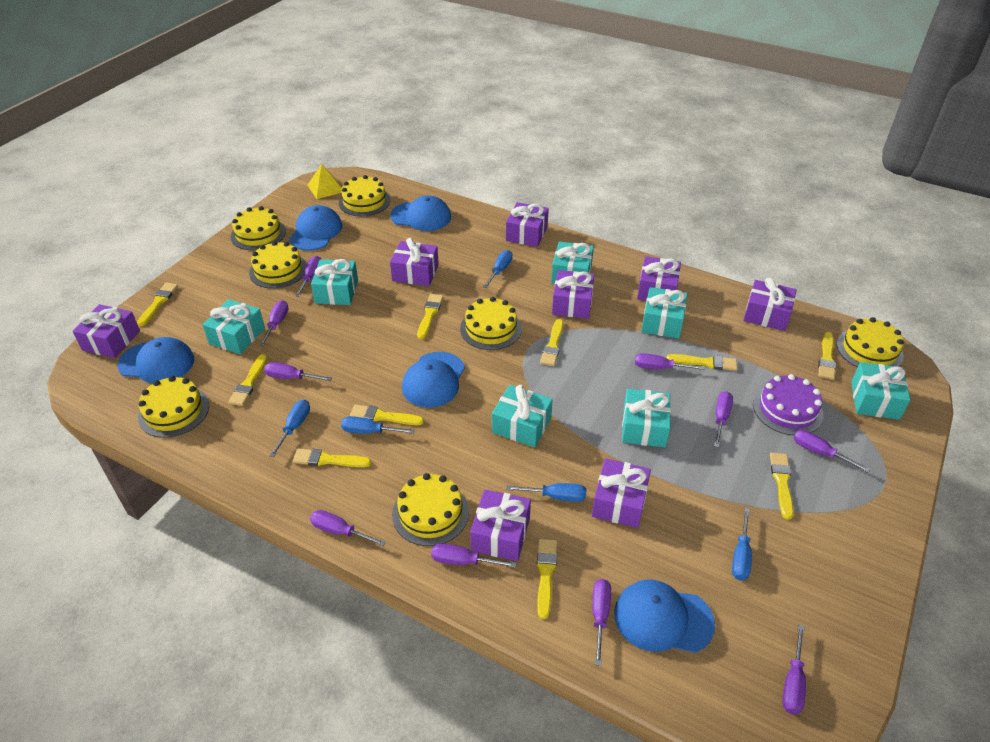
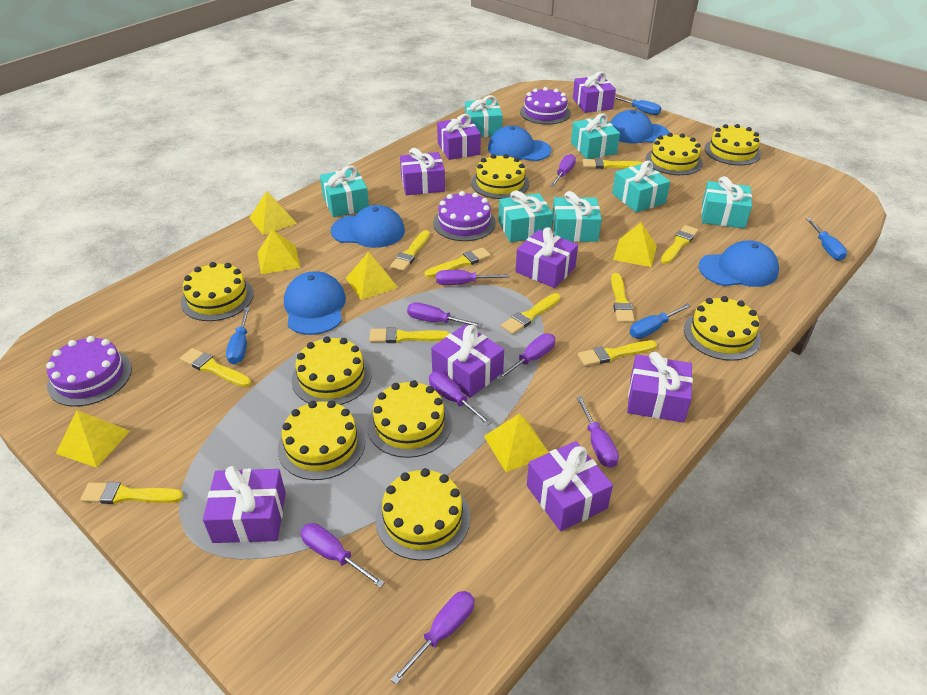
blue screwdriver: [269,400,310,457] [341,416,415,434] [483,250,512,288] [506,483,586,502] [732,508,752,581] = 5 -> [226,307,250,365] [615,96,661,115] [630,303,691,339] [806,218,847,261] = 4
purple cake: [753,374,823,435] = 1 -> [46,336,132,406] [433,191,496,241] [520,87,571,125] = 3
purple screwdriver: [259,300,289,347] [264,362,332,381] [295,256,321,297] [310,510,386,546] [431,543,517,568] [592,579,611,666] [635,353,705,370] [714,391,733,447] [782,624,806,715] [793,430,870,473] = 10 -> [300,523,385,588] [391,591,475,685] [407,302,482,328] [429,371,492,425] [436,270,509,285] [496,333,555,381] [550,154,576,187] [576,396,619,468] = 8
yellow cake: [138,376,209,438] [230,206,286,250] [249,241,307,289] [339,175,390,216] [392,473,469,546] [460,297,522,350] [837,317,904,368] = 7 -> [181,262,254,321] [278,401,365,480] [292,336,372,405] [367,380,452,458] [376,468,470,561] [471,154,529,199] [646,133,703,175] [684,296,761,361] [705,124,761,165] = 9
yellow pyramid: [308,164,342,199] = 1 -> [56,410,130,468] [249,191,297,235] [258,229,300,274] [346,252,398,300] [484,413,549,472] [613,222,657,267] = 6

